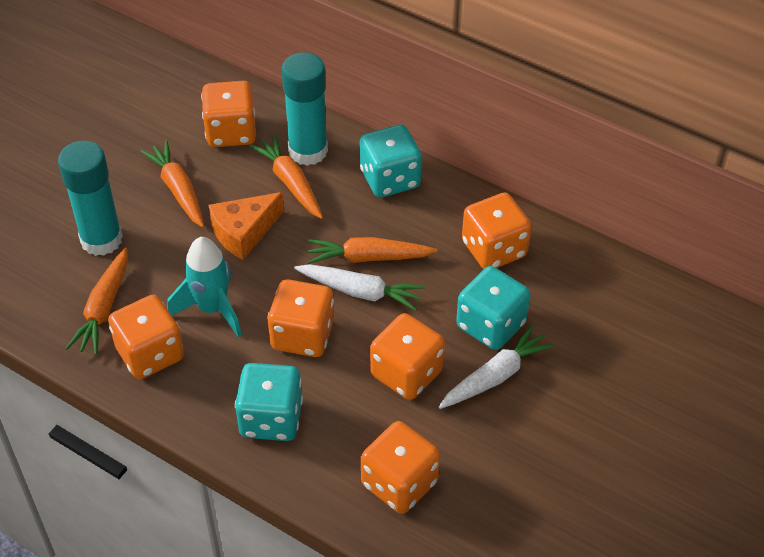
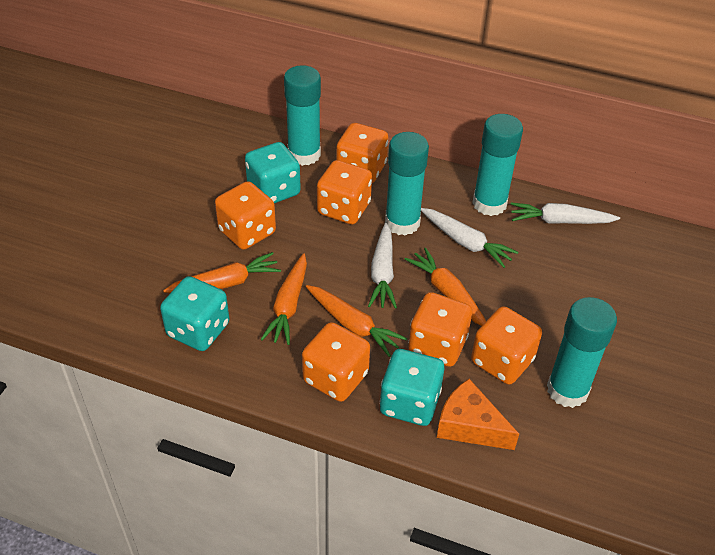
turquoise glue stick: [58,141,123,256] [281,52,328,166] = 2 -> [284,65,321,166] [385,132,429,236] [472,114,523,216] [547,297,617,408] = 4
turquoise rocket: [167,237,242,337] = 1 -> none = 0
white carrot: [294,264,425,311] [439,325,555,409] = 2 -> [368,223,397,309] [421,208,518,268] [510,202,620,224] = 3

